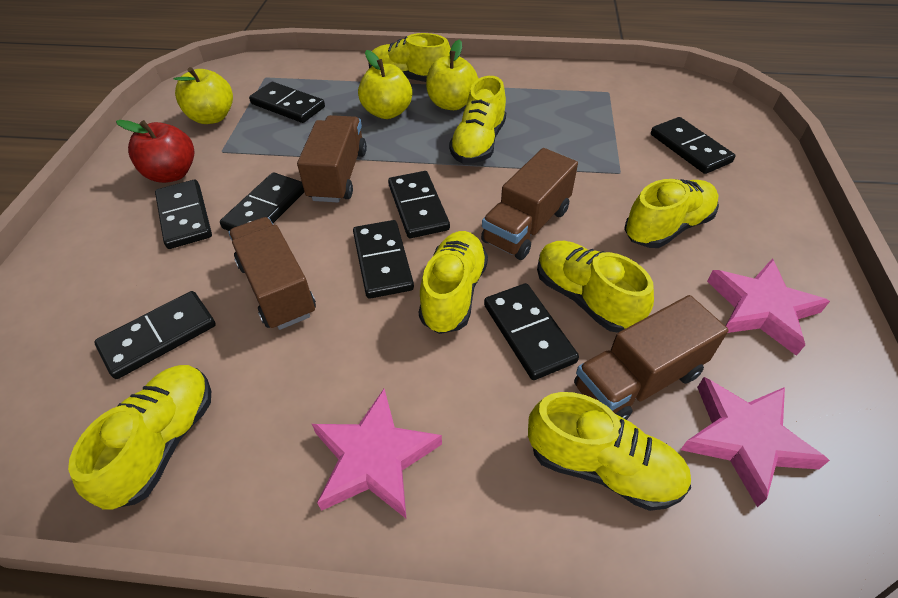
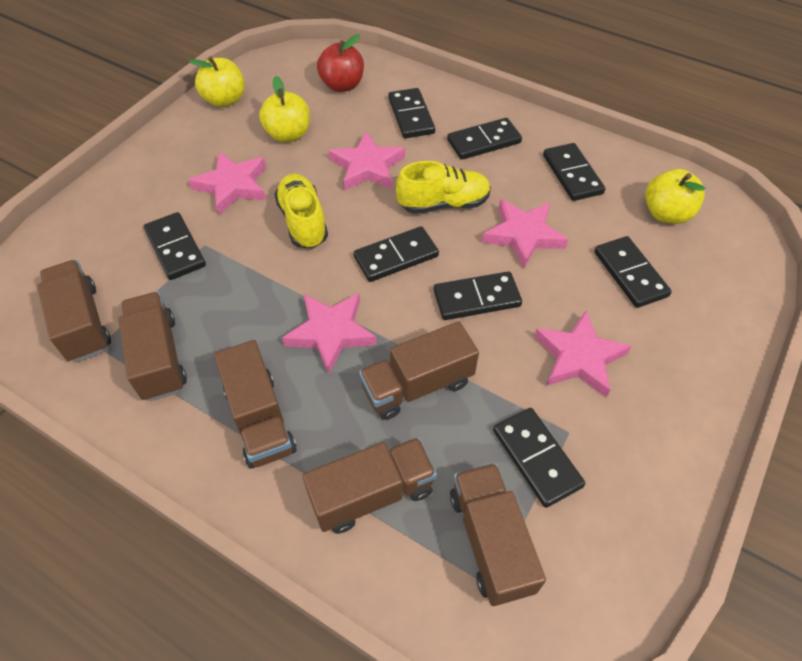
brown truck: [228,217,316,330] [297,115,367,202] [481,148,578,260] [574,295,728,420] = 4 -> [37,260,111,362] [118,292,187,401] [214,340,297,469] [302,437,437,534] [359,321,479,420] [450,463,546,606] = 6
pink star: [312,389,442,518] [681,377,830,507] [707,259,830,356] = 3 -> [188,151,266,215] [282,293,377,374] [329,131,405,191] [482,199,568,268] [534,311,631,398] = 5
yellow shoe: [68,365,211,510] [368,33,451,82] [419,231,488,334] [449,76,506,164] [528,392,691,511] [537,241,654,333] [624,179,719,248] = 7 -> [274,174,328,248] [396,161,491,214] = 2

